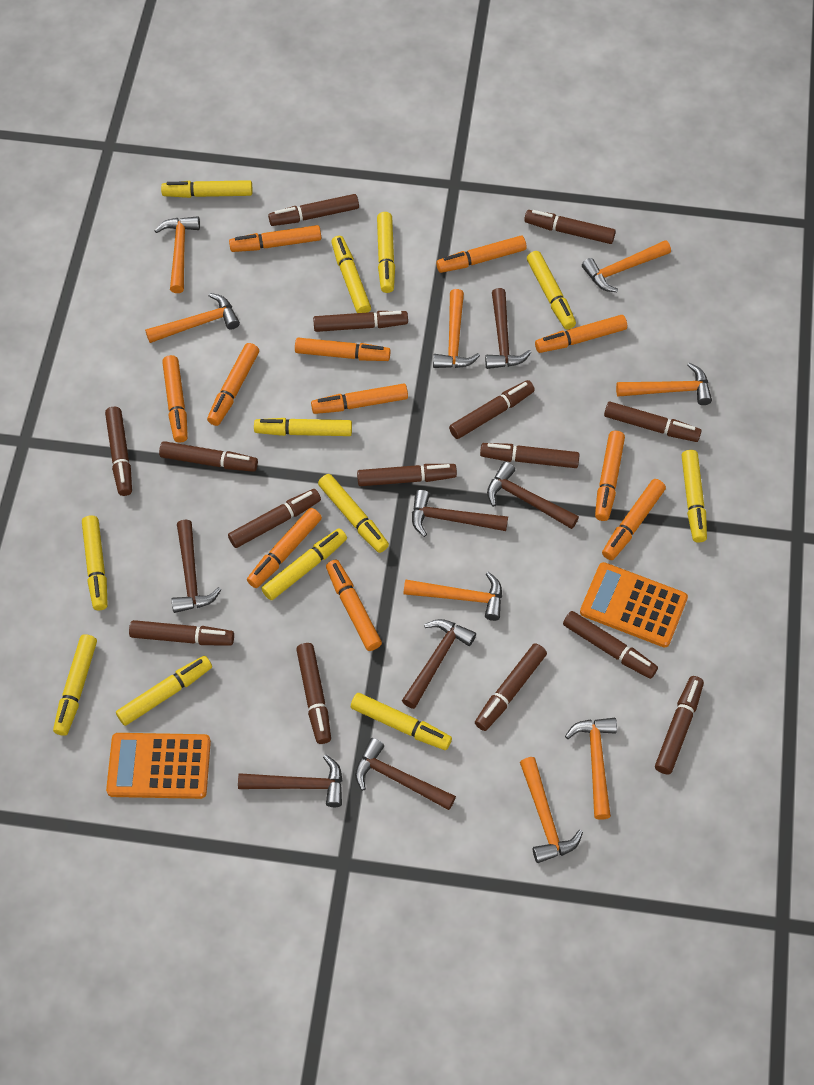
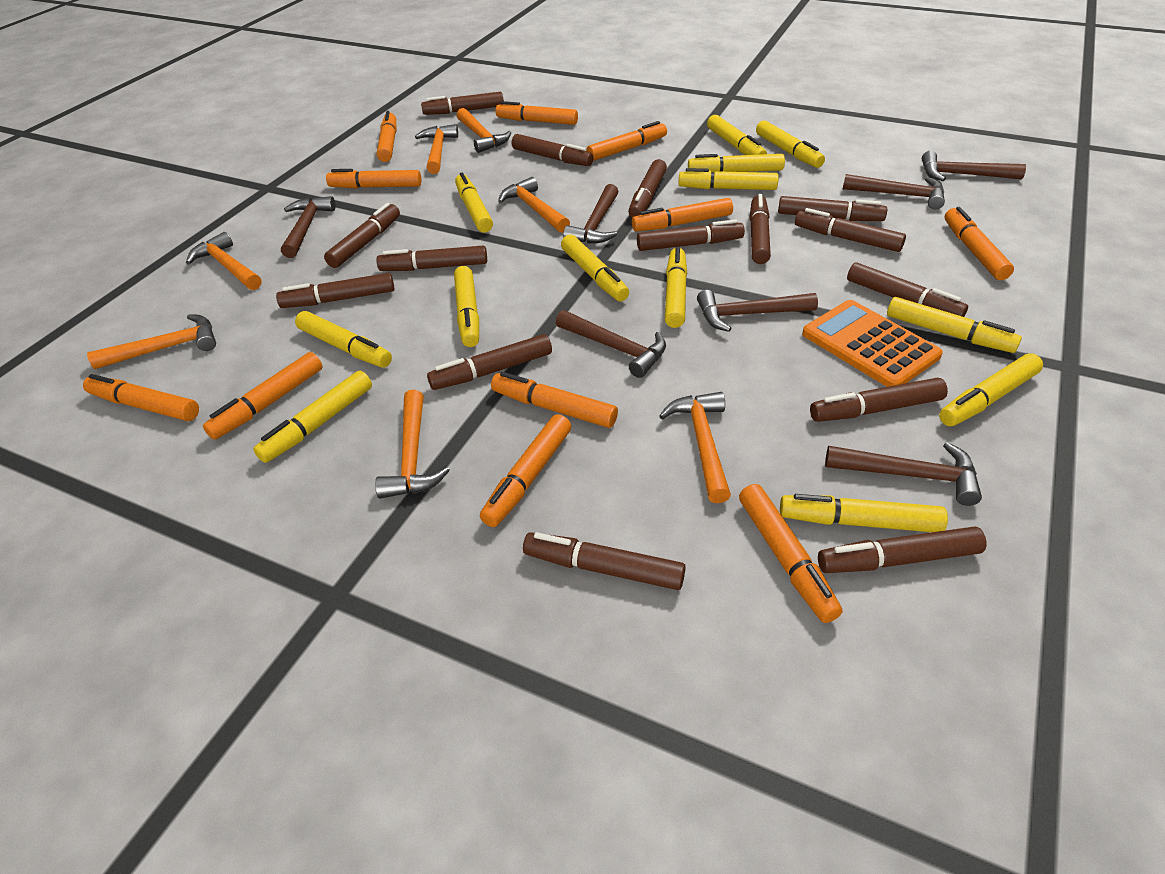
orange calculator: [106,733,211,799] [580,562,688,647] = 2 -> [802,300,943,387] = 1
orange hammer: [145,293,240,343] [154,216,200,293] [404,572,502,621] [433,289,480,368] [520,757,583,863] [565,718,617,820] [582,240,671,292] [616,363,712,405] = 8 -> [87,314,216,369] [186,232,262,290] [375,390,450,499] [415,124,458,174] [457,108,512,153] [498,177,570,233] [659,392,731,503] = 7
yellow marker: [53,634,97,736] [82,515,107,610] [116,656,212,726] [161,180,252,198] [254,418,352,436] [261,528,347,600] [318,474,389,553] [332,236,371,313] [351,693,452,750] [377,212,395,293] [527,251,576,330] [681,450,707,543] = 12 -> [253,371,372,463] [295,311,392,368] [454,266,479,347] [455,173,493,233] [561,235,629,301] [665,247,687,328] [678,168,779,190] [688,154,785,172] [707,115,767,155] [756,120,825,168] [780,494,948,532] [887,297,1022,353] [939,353,1043,426] = 13

